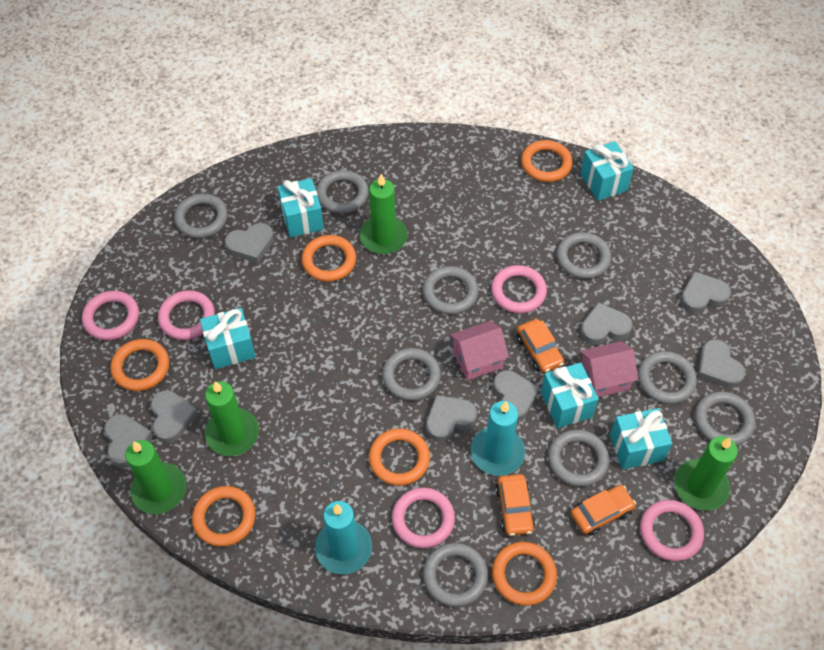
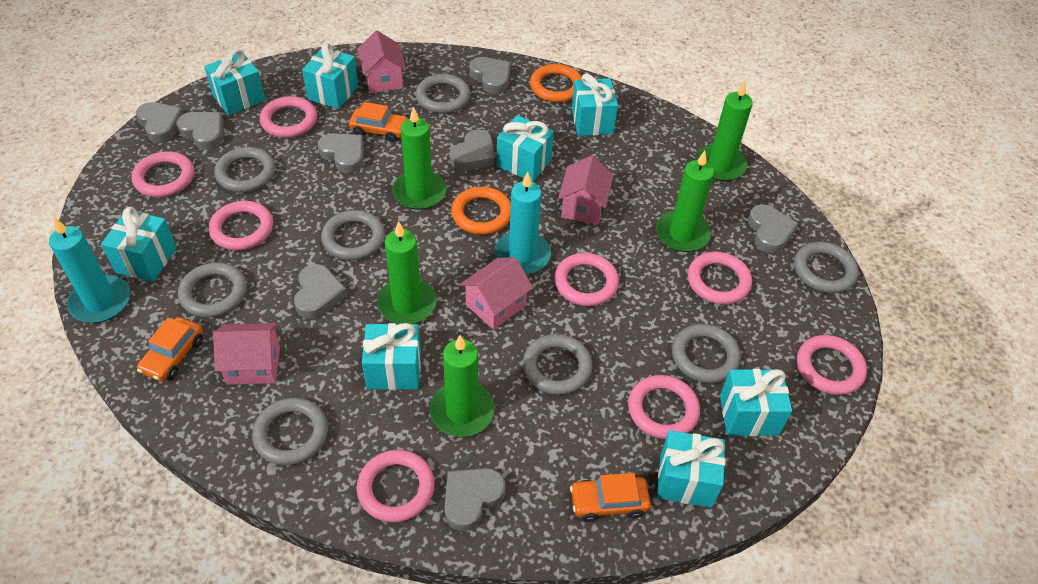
green candle: [125,440,186,514] [205,381,259,456] [360,174,408,254] [674,436,738,511] = 4 -> [377,221,437,324] [392,107,446,210] [430,335,495,437] [656,151,714,252] [696,81,753,181] = 5
grey ring: [174,194,228,238] [316,170,369,214] [382,348,441,401] [423,266,478,315] [423,543,488,607] [548,429,610,487] [556,232,611,279] [638,351,697,404] [695,391,755,446] = 9 -> [178,262,247,318] [214,147,276,192] [252,397,328,465] [321,210,385,260] [416,74,470,113] [523,334,592,395] [672,324,741,383] [794,242,859,293] = 8
orange ring: [110,339,169,391] [192,486,255,547] [302,235,356,282] [369,428,430,486] [492,542,557,606] [521,140,573,182] = 6 -> [451,187,511,235] [530,64,582,102] = 2
pink house: [450,321,509,380] [580,341,638,397] = 2 -> [213,323,280,385] [357,31,406,93] [460,257,533,330] [558,155,614,225] = 4
pink ring: [82,291,139,340] [158,290,215,340] [392,487,455,548] [491,265,547,314] [640,500,704,561] = 5 -> [132,151,194,197] [209,201,273,251] [260,96,317,138] [357,450,435,522] [554,253,619,306] [628,375,700,439] [688,252,752,305] [797,335,867,395] = 8
turquoise gift: [200,308,256,369] [278,178,324,237] [541,363,599,428] [580,141,634,201] [610,408,672,469] = 5 -> [101,207,177,282] [204,49,266,115] [302,43,358,109] [362,323,421,390] [496,115,554,182] [572,74,618,136] [657,430,725,508] [720,369,792,436] = 8

